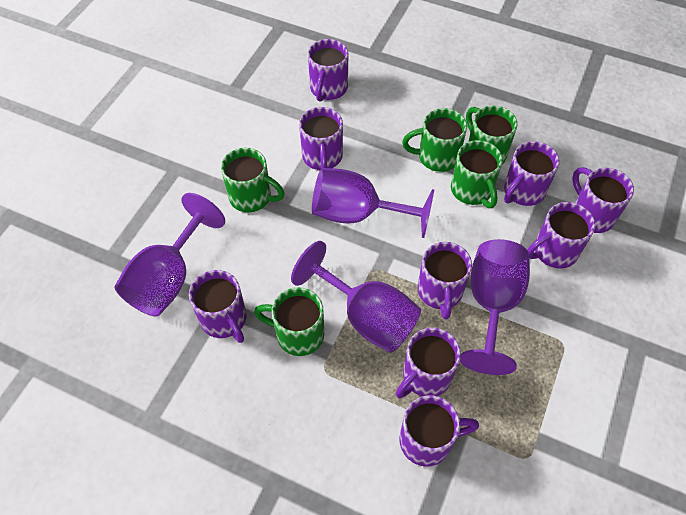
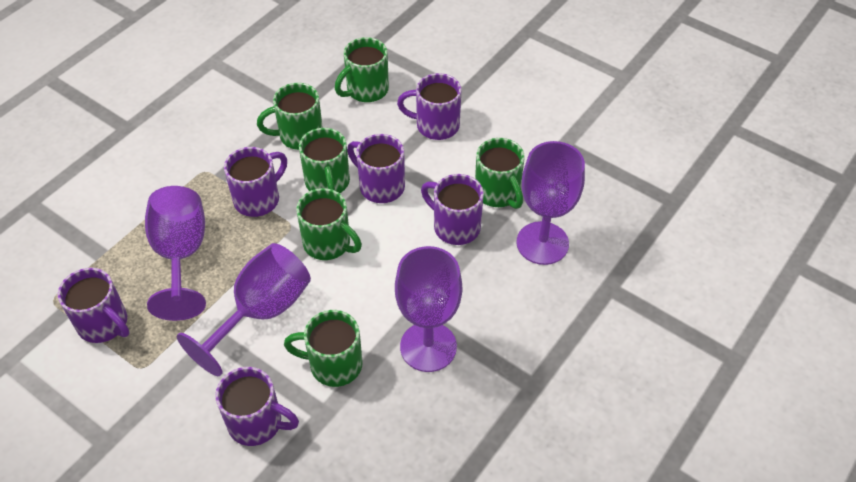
green mug: [221,148,285,212] [254,287,324,356] [402,108,467,172] [451,140,503,208] [466,105,518,165] = 5 -> [257,83,323,150] [284,310,363,387] [296,188,362,260] [299,128,350,193] [335,37,389,102] [475,138,525,209] = 6
purple mug: [189,270,247,343] [299,107,343,170] [308,39,348,102] [396,328,461,399] [399,395,479,467] [417,242,472,319] [504,141,560,206] [527,202,595,268] [572,167,634,233] = 9 -> [58,268,130,343] [215,367,299,446] [224,147,287,217] [347,134,405,203] [397,73,462,140] [421,174,484,245] = 6

